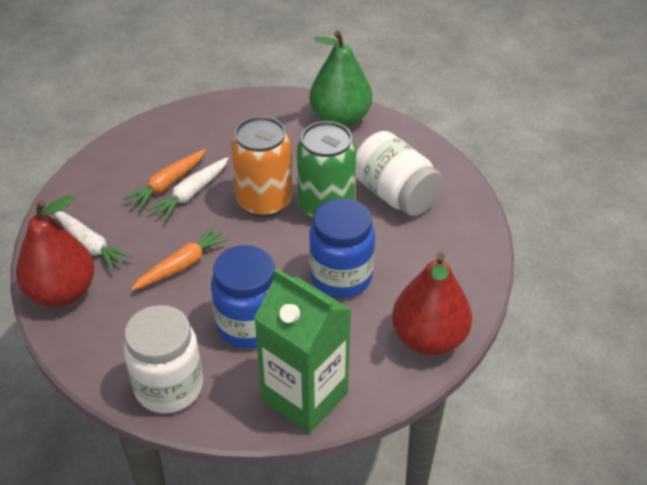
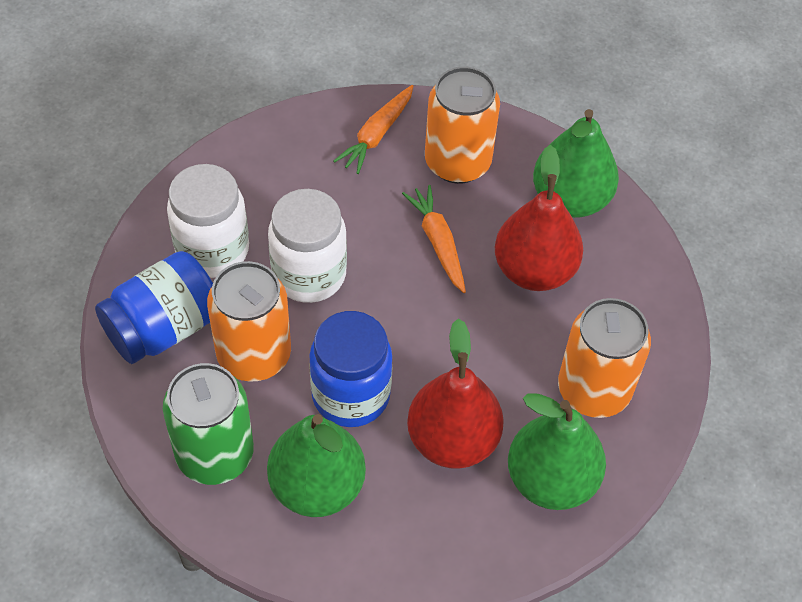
green carton: [254,268,351,433] = 1 -> none = 0
green pear: [310,31,372,127] = 1 -> [267,414,366,517] [508,393,606,510] [533,109,619,218] = 3
orange can: [231,116,292,217] = 1 -> [207,261,291,382] [425,67,500,184] [558,298,651,418] = 3
white carrot: [54,211,133,272] [147,157,229,221] = 2 -> none = 0

